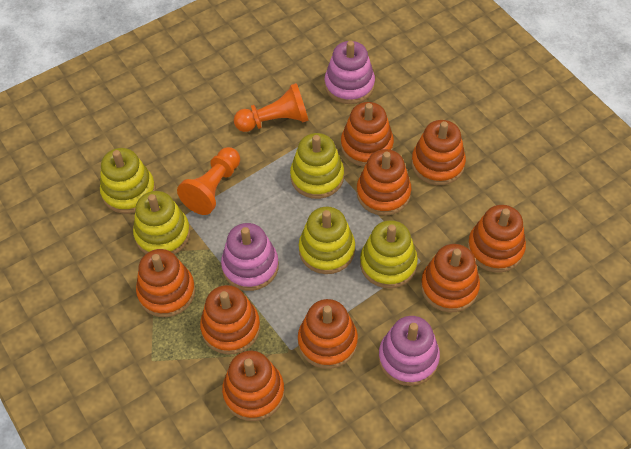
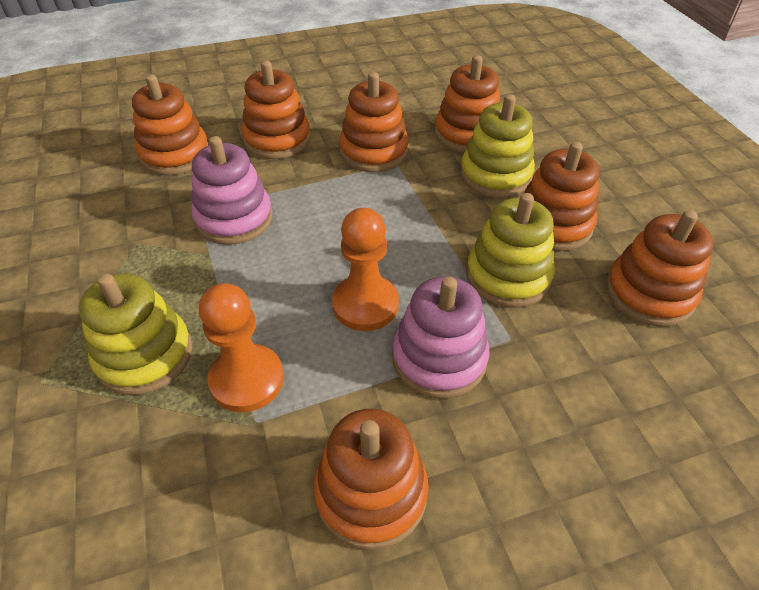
orange stacking toy: [136,249,195,317] [200,285,260,355] [222,351,285,421] [298,299,358,369] [341,102,394,167] [357,149,411,216] [411,120,466,185] [421,244,480,312] [467,205,526,272] = 9 -> [132,75,209,175] [241,60,311,159] [314,409,429,550] [339,72,409,172] [435,55,500,153] [524,142,599,251] [606,210,714,327] = 7
pink stacking toy: [221,223,279,291] [325,41,375,104] [378,316,440,386] = 3 -> [192,136,273,245] [392,277,489,398] = 2
yellow stacking toy: [100,148,156,214] [133,191,190,254] [290,133,344,199] [299,207,355,274] [360,220,418,288] = 5 -> [79,273,192,395] [460,94,535,198] [466,193,555,308] = 3

